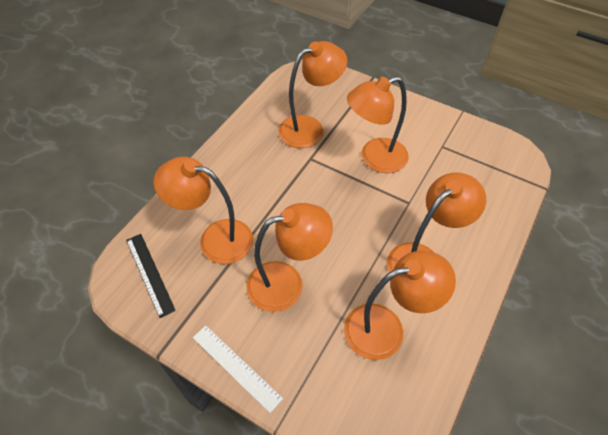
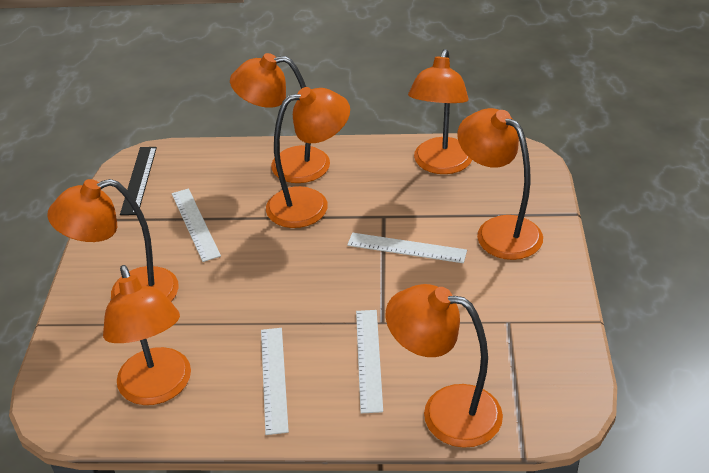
orange lamp: [154,157,253,264] [246,203,333,312] [278,41,347,148] [344,251,456,360] [347,76,409,173] [387,172,486,272] = 6 -> [47,179,179,302] [103,265,191,405] [230,53,330,183] [266,87,350,228] [386,284,503,448] [408,49,472,174] [457,108,543,260] = 7
white ruler: [193,325,283,413] = 1 -> [172,188,221,262] [261,328,289,435] [347,233,467,263] [356,310,383,413] = 4

